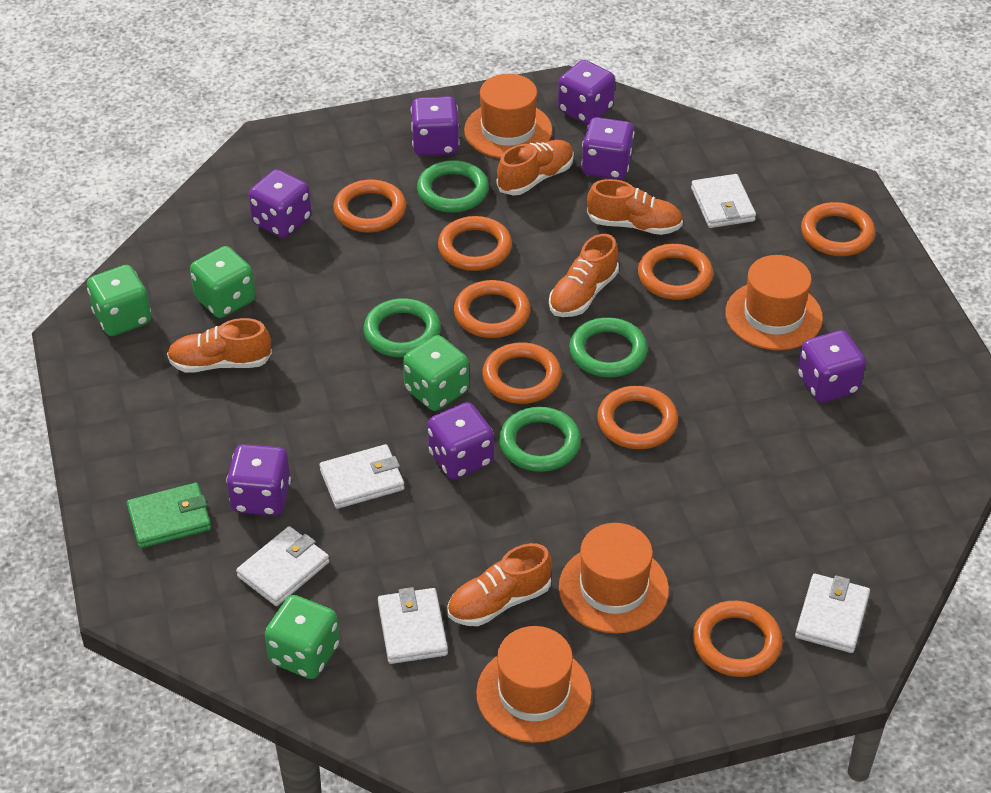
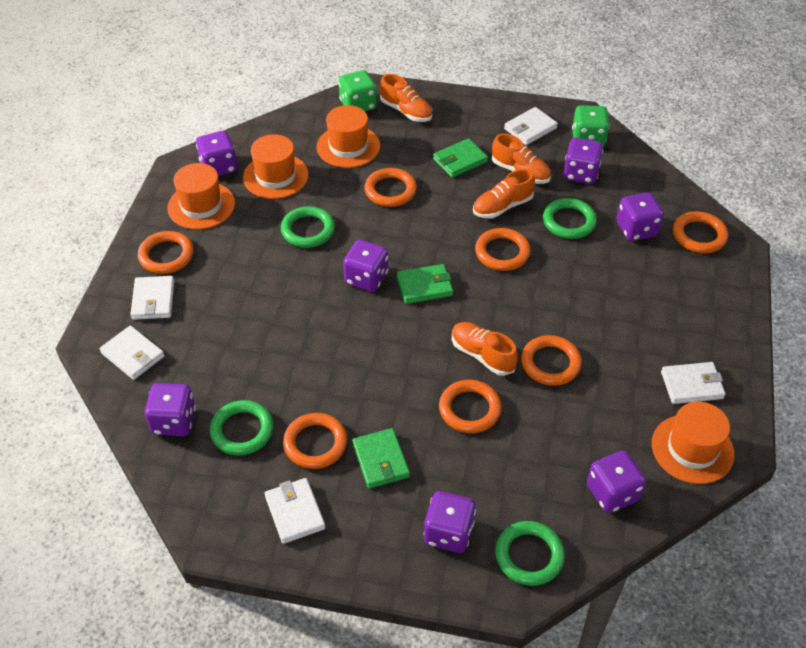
green dice: [87,265,151,336] [190,246,256,318] [265,595,340,679] [403,335,469,411] = 4 -> [339,70,377,111] [572,105,610,147] = 2
green wallet: [127,483,211,548] = 1 -> [352,428,410,489] [397,264,453,304] [433,138,488,178] = 3
orange ring: [333,179,406,233] [438,216,512,271] [454,280,530,338] [482,342,561,404] [597,386,678,449] [638,244,713,300] [693,601,782,677] [801,202,875,256] = 8 -> [138,231,194,274] [283,413,347,469] [364,168,417,207] [439,380,502,433] [475,228,531,271] [521,335,582,386] [673,212,728,253] = 7
orange shoe: [167,318,272,373] [447,543,552,626] [497,140,574,195] [549,234,619,317] [587,179,683,235] = 5 -> [380,74,432,122] [452,322,518,376] [473,169,535,218] [492,134,551,184] = 4

